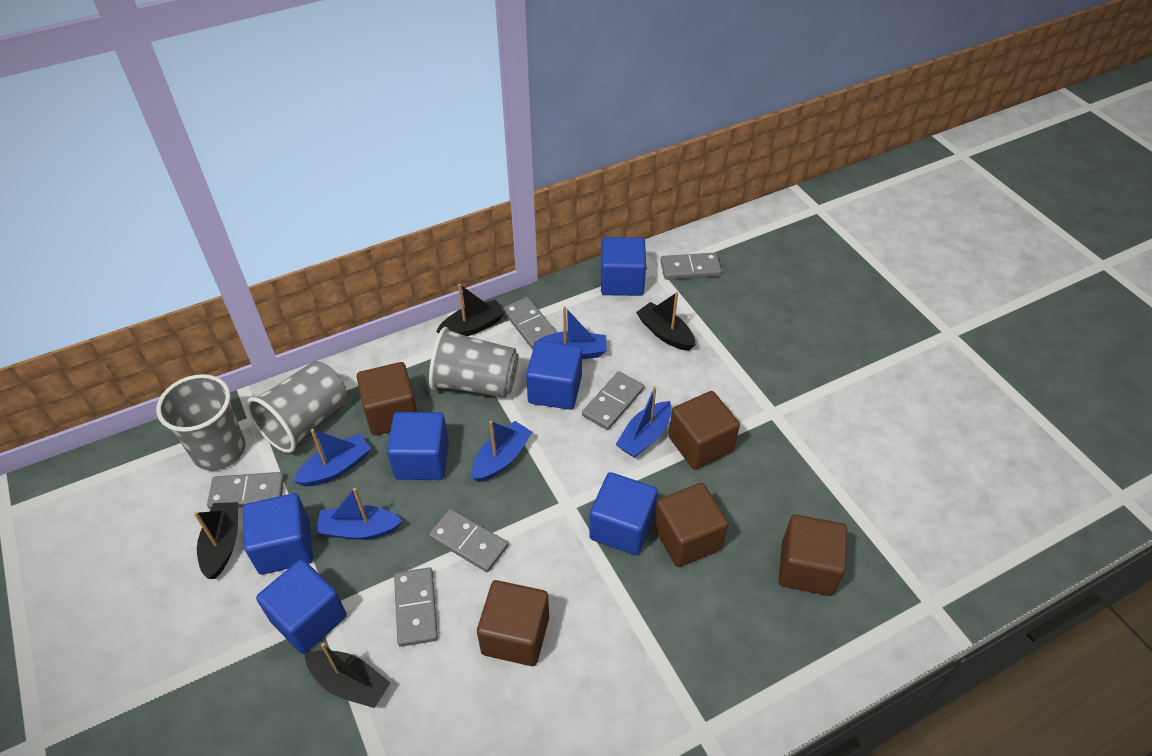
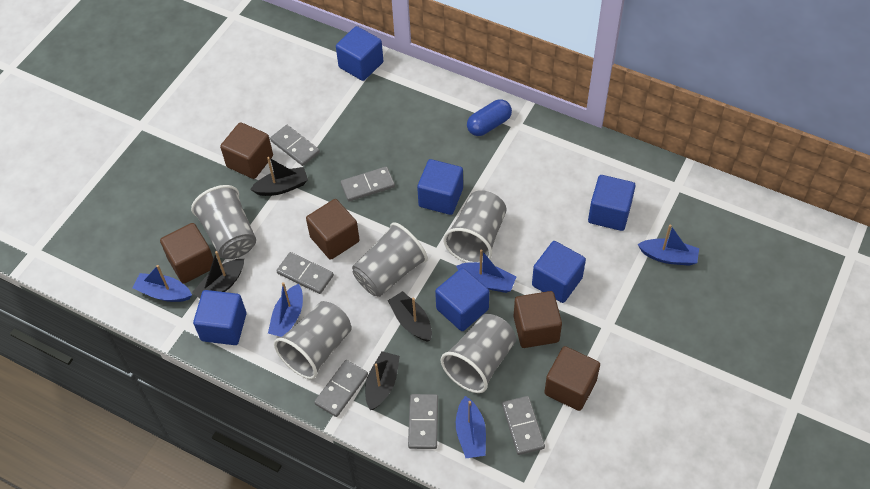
blue capsule: none = 0 -> [467,99,512,136] = 1
grey cup: [156,374,246,471] [246,361,347,453] [429,327,519,398] = 3 -> [191,185,256,259] [274,301,352,379] [352,222,428,297] [441,314,516,393] [443,190,507,263] = 5

